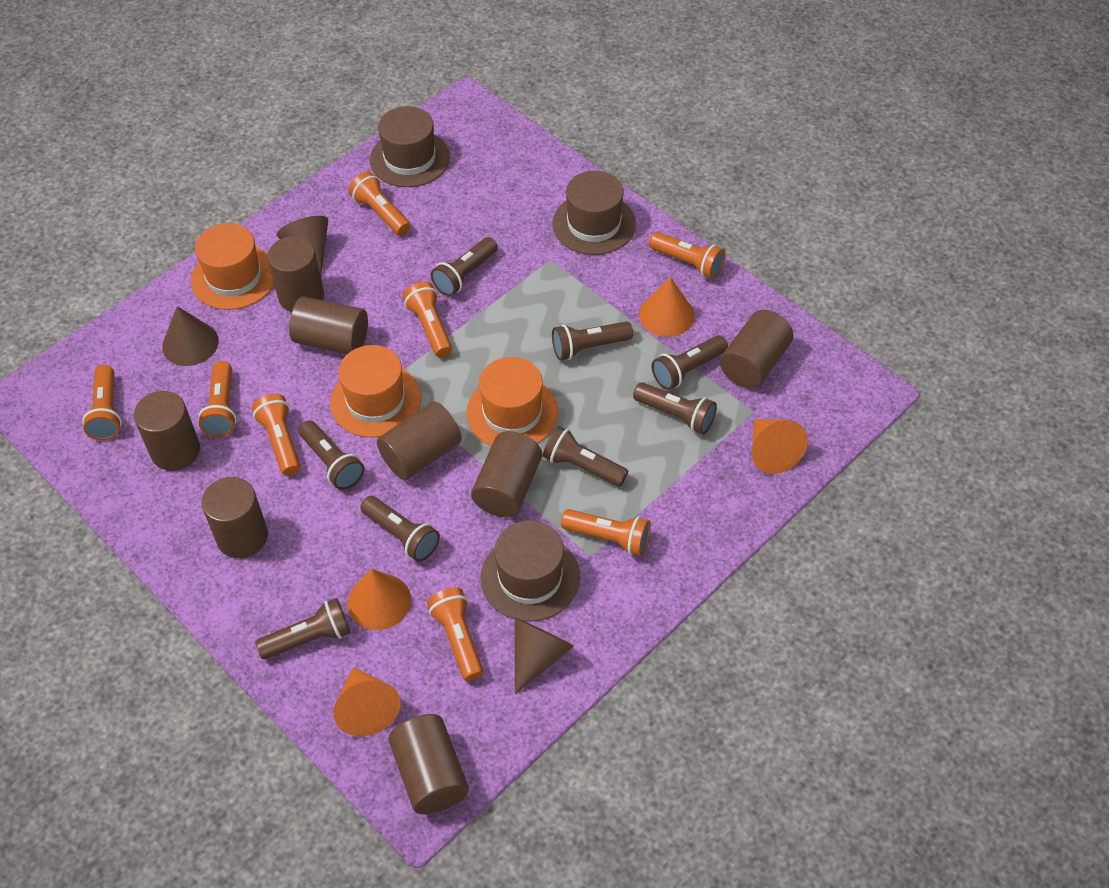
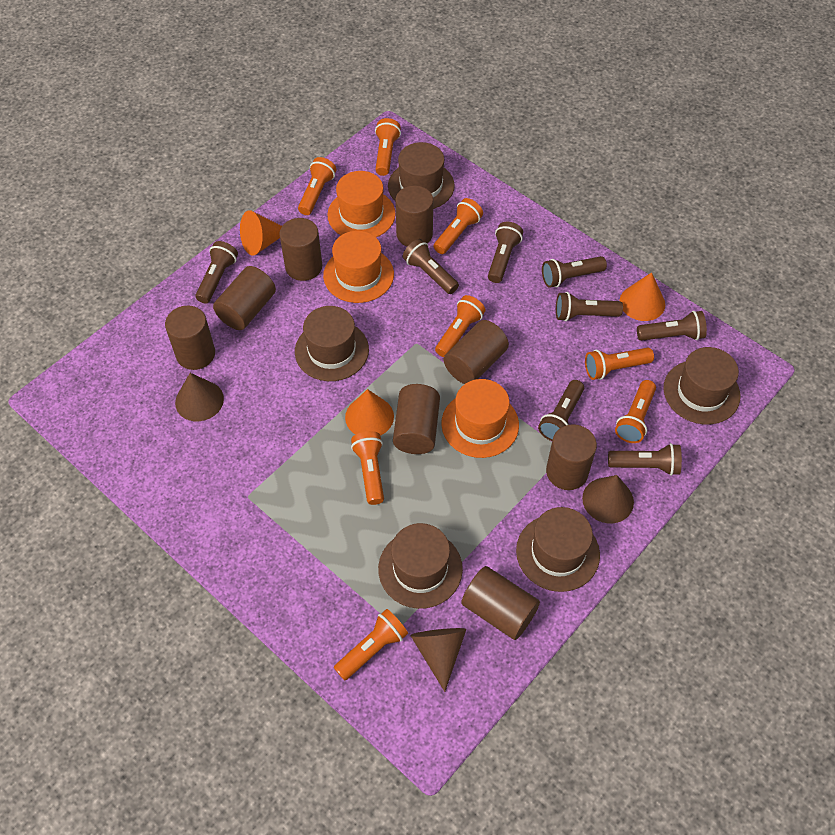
brown hat: [370,106,450,187] [480,520,580,622] [552,171,636,255] = 3 -> [295,306,369,381] [378,523,463,609] [388,142,455,209] [516,507,600,592] [663,347,741,425] = 5
orange cone: [333,667,400,736] [347,569,411,630] [639,277,695,337] [752,419,808,474] = 4 -> [240,210,282,256] [345,389,394,436] [620,272,665,321] = 3

